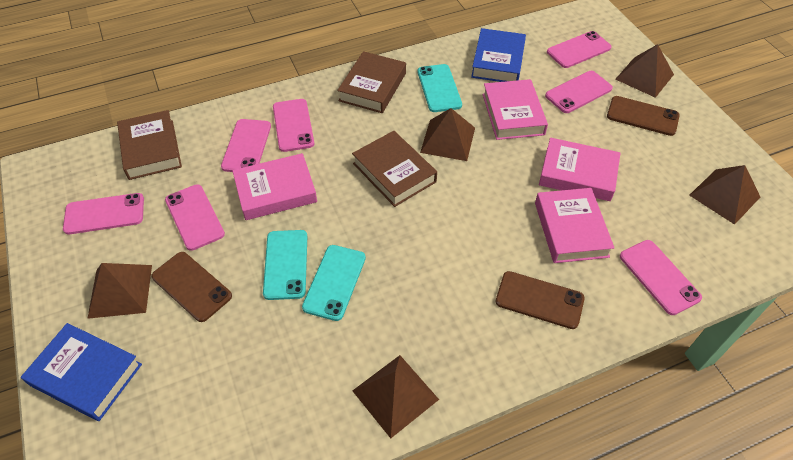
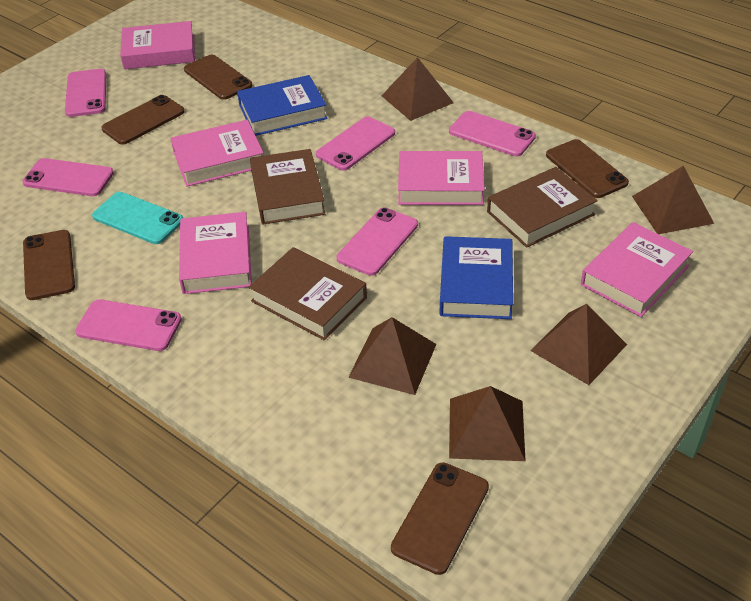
brown phone: [151,252,232,322] [496,271,585,329] [607,96,680,136] = 3 -> [23,230,75,300] [101,95,185,145] [184,55,252,100] [391,462,489,575] [546,139,629,198] = 5
pink book: [232,153,317,220] [483,79,548,140] [535,188,615,263] [539,138,620,201] = 4 -> [120,21,195,69] [170,120,264,186] [179,212,252,294] [398,151,485,205] [581,222,693,317] = 5
pink phone: [63,193,144,234] [165,184,225,251] [221,119,271,172] [273,99,314,152] [545,71,613,113] [547,31,612,68] [620,240,702,315] = 7 -> [22,158,114,196] [65,69,107,117] [75,299,182,351] [316,116,395,171] [337,207,418,276] [449,111,536,156] = 6
turquoise phone: [263,230,307,300] [302,245,366,321] [418,64,462,112] = 3 -> [92,192,183,244] = 1

